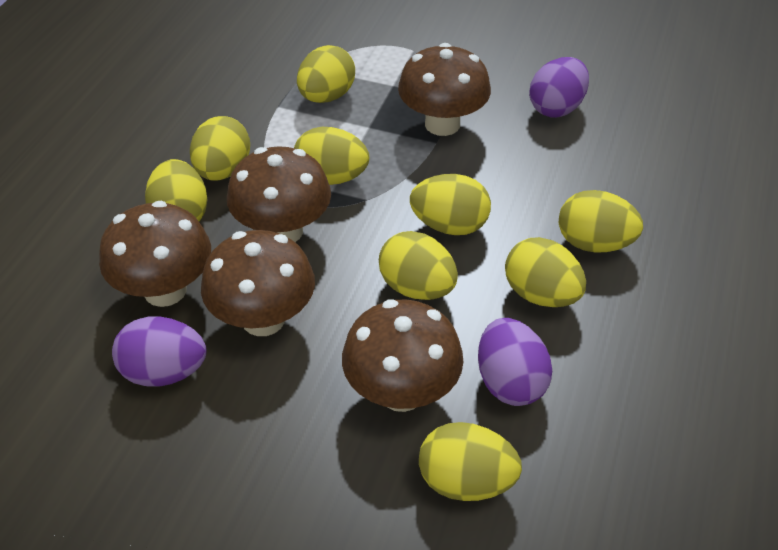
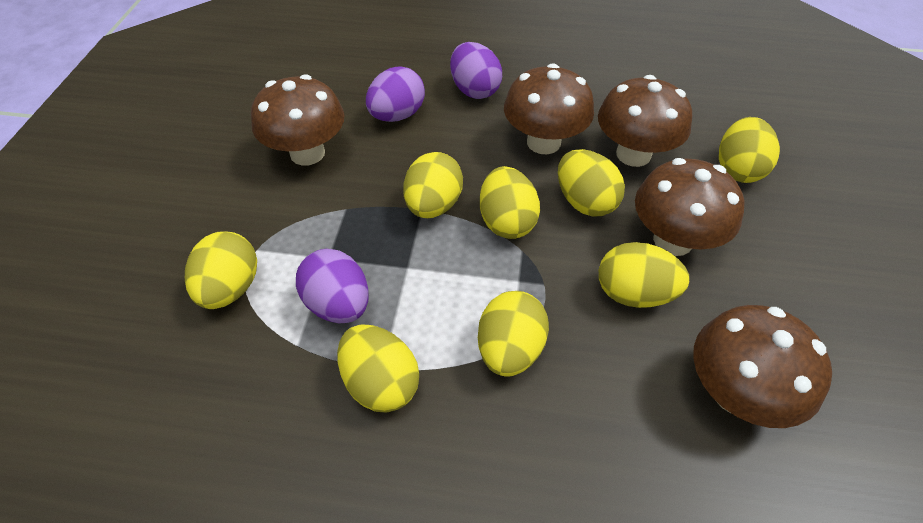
yellow egg: [145,159,207,221] [190,116,250,181] [294,127,369,185] [297,45,355,103] [379,231,458,300] [410,174,491,235] [419,422,522,501] [505,237,586,307] [559,190,643,252] = 9 -> [185,231,257,309] [337,324,419,412] [403,152,463,218] [478,291,549,377] [480,166,540,239] [558,149,625,216] [599,242,689,308] [719,117,780,183] = 8

